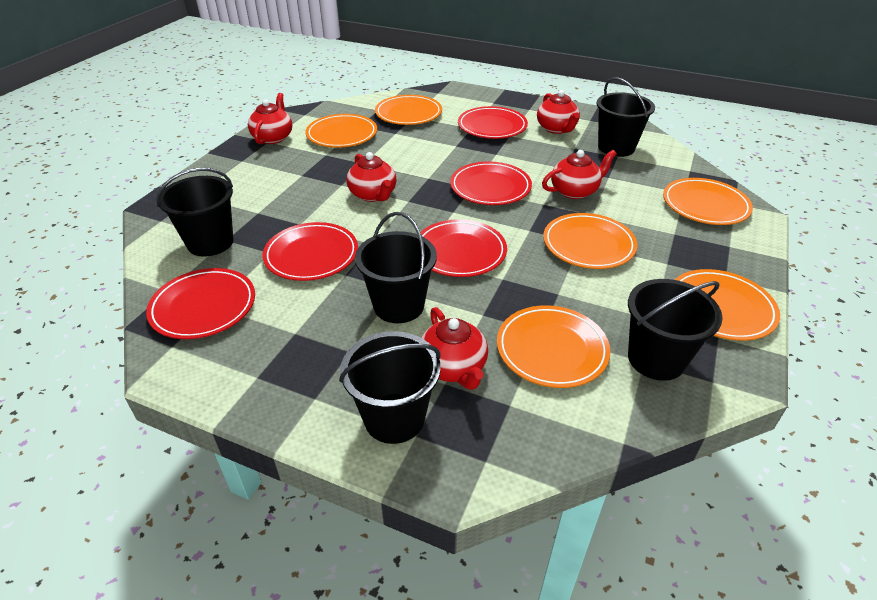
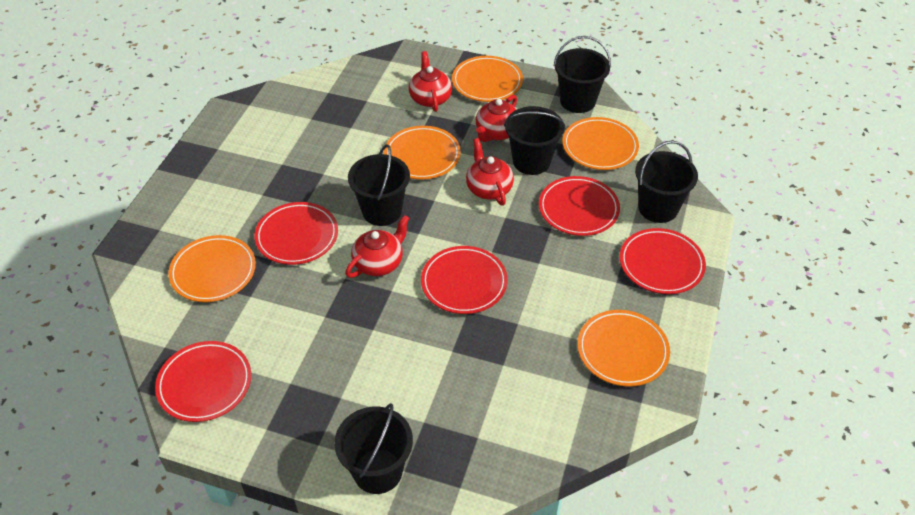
orange plate: [305,114,377,148] [375,95,442,125] [497,305,611,388] [543,213,638,269] [663,178,753,225] [675,269,780,341] = 6 -> [168,235,256,302] [384,126,461,179] [452,56,523,102] [562,117,639,170] [578,310,670,387] = 5
red teapot: [248,93,292,144] [346,152,397,202] [421,307,488,390] [537,90,580,134] [542,150,617,199] = 5 -> [345,215,410,278] [409,51,452,112] [466,138,514,206] [476,95,517,142] = 4

